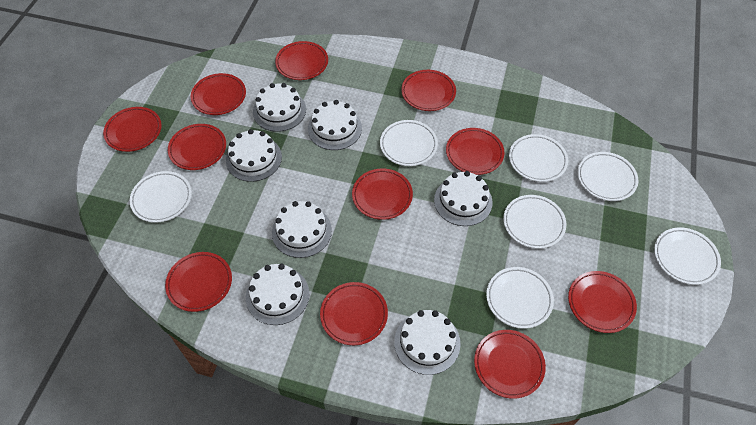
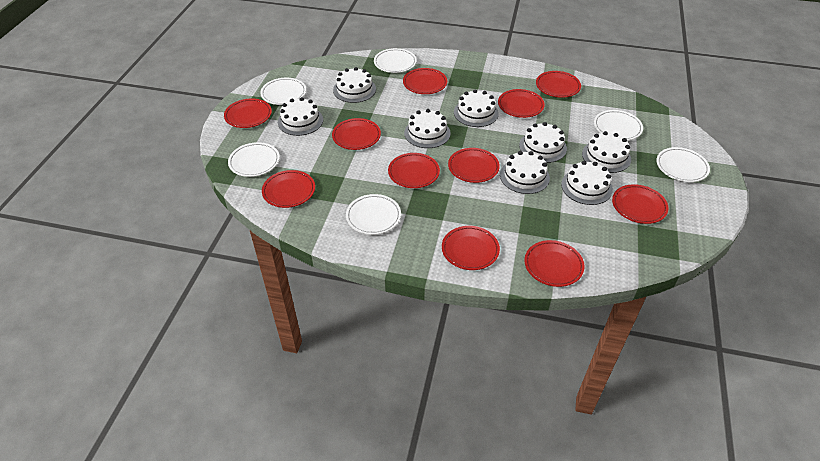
white cake: [226,129,282,182] [246,264,309,325] [253,83,306,132] [272,201,332,258] [308,100,362,150] [394,310,461,375] [434,171,493,226] = 7 -> [278,97,323,136] [333,67,376,103] [404,109,451,148] [454,89,499,127] [500,151,550,194] [519,122,567,163] [561,161,613,205] [582,131,631,173] = 8
white plate: [130,171,192,223] [380,120,438,166] [486,267,554,329] [503,195,566,249] [509,134,568,182] [577,152,638,201] [654,227,721,285] = 7 -> [228,142,280,177] [260,78,306,105] [346,194,401,235] [374,48,417,73] [594,110,643,140] [656,147,710,182] = 6

